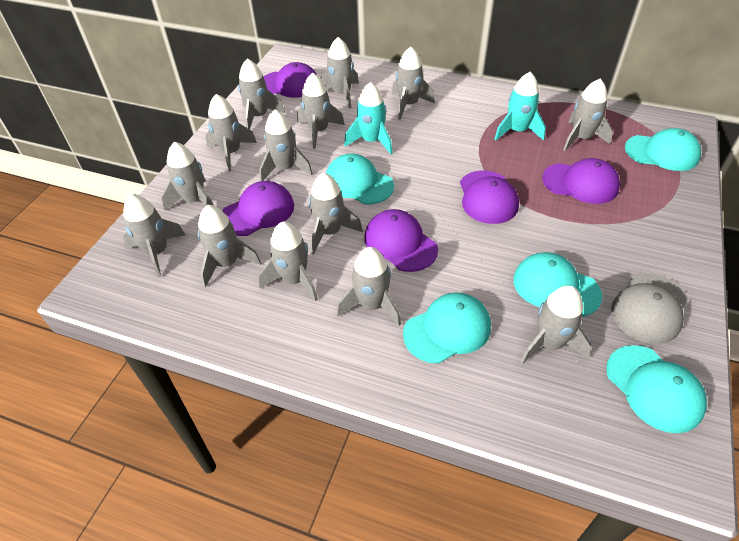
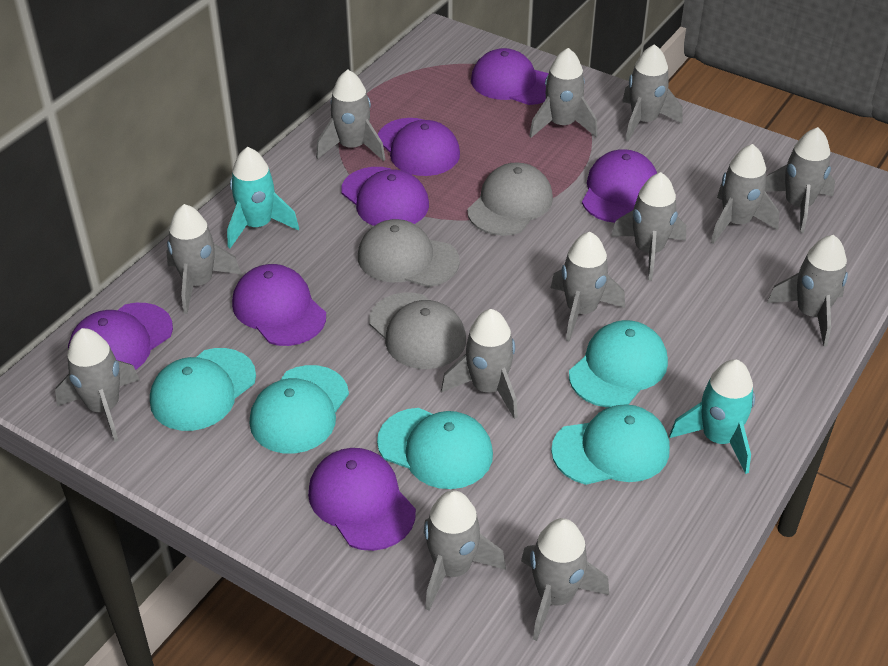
grey cap: [611,273,688,344] = 1 -> [358,219,460,287] [369,292,466,369] [467,162,553,236] = 3
grey rocket: [123,194,185,277] [161,142,214,211] [198,205,261,287] [205,94,257,171] [238,58,285,129] [259,110,313,181] [259,222,318,301] [297,73,345,149] [309,172,363,254] [320,37,359,109] [337,247,401,326] [392,47,435,120] [520,285,592,364] [563,79,613,151] = 14 -> [55,328,139,442] [166,204,241,314] [316,70,386,161] [423,490,506,610] [441,309,518,419] [521,518,609,641] [529,48,598,138] [551,232,625,342] [611,172,686,281] [622,44,683,142] [711,144,779,244] [765,127,835,233] [767,235,848,346] = 13
purple cap: [222,181,294,236] [264,62,317,98] [364,209,438,272] [460,171,519,224] [542,158,620,204] = 5 -> [68,303,173,370] [232,264,326,346] [308,448,416,551] [341,167,429,226] [378,118,460,176] [471,48,549,105] [582,149,657,223] = 7

